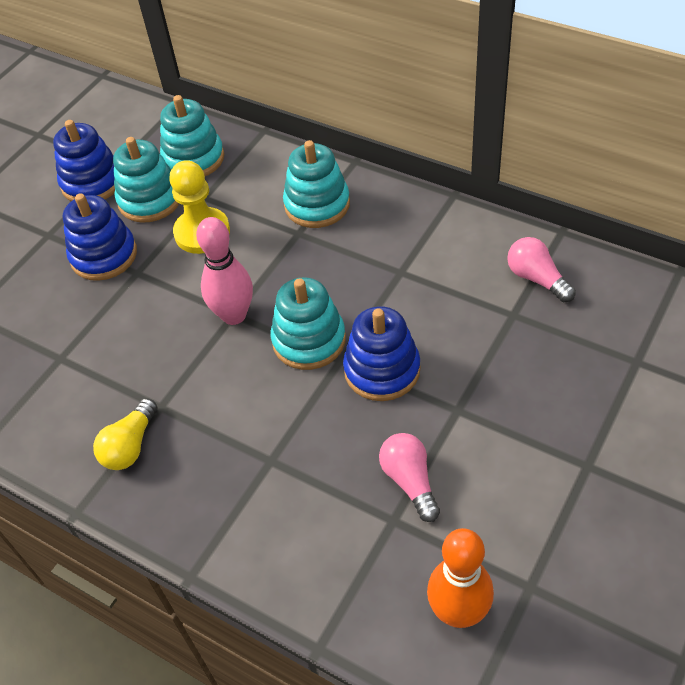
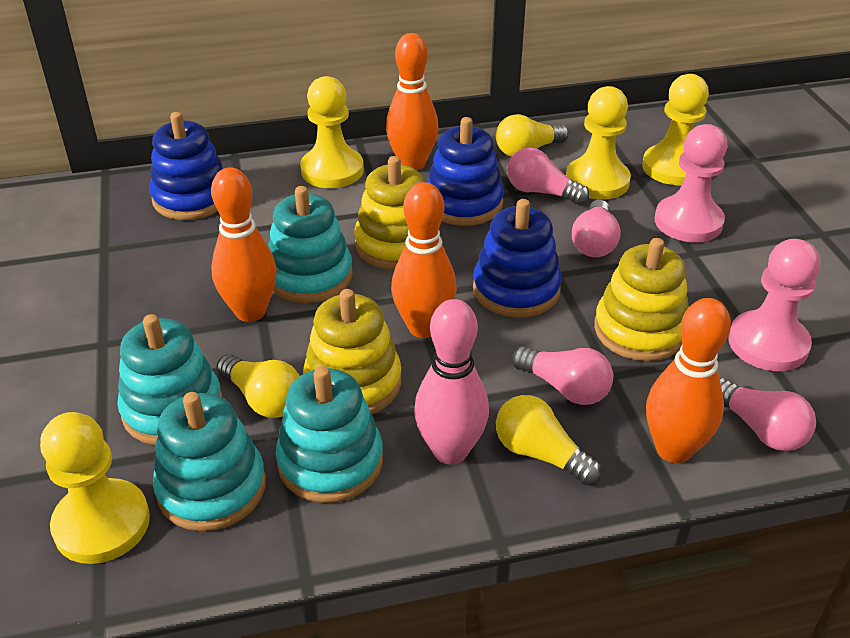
orange bowling pin: [427,528,494,628] = 1 -> [211,167,277,322] [386,33,439,171] [391,182,457,338] [646,298,731,463] = 4
pink light bulb: [379,433,440,522] [507,237,576,302] = 2 -> [507,148,589,205] [512,346,613,405] [572,200,621,257] [719,378,816,451] = 4
pink pawn: none = 0 -> [655,124,727,243] [728,239,820,371] = 2
yellow light bulb: [93,398,158,470] = 1 -> [217,354,300,418] [496,114,569,157] [496,395,601,485] = 3
yellow pawn: [169,160,230,254] = 1 -> [40,412,150,564] [300,76,364,188] [566,86,631,200] [642,74,709,185] = 4
yellow stacking toy: none = 0 -> [303,289,401,414] [354,156,424,270] [594,238,689,361] = 3

